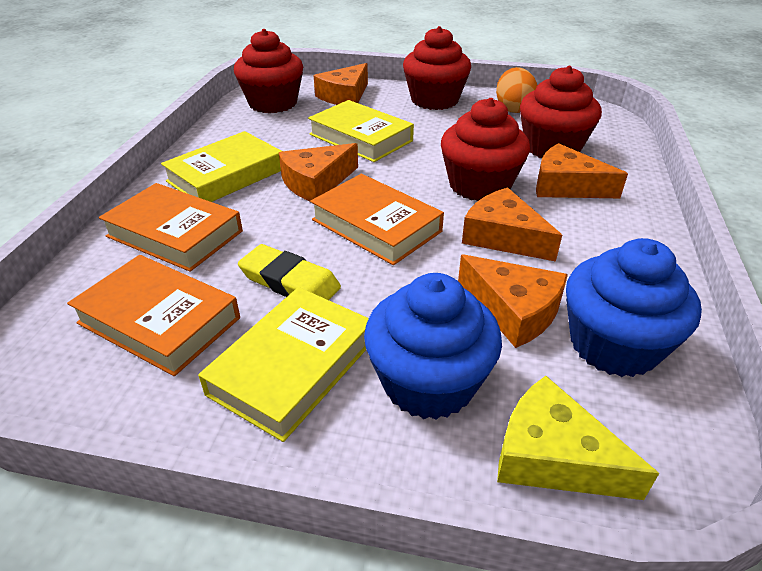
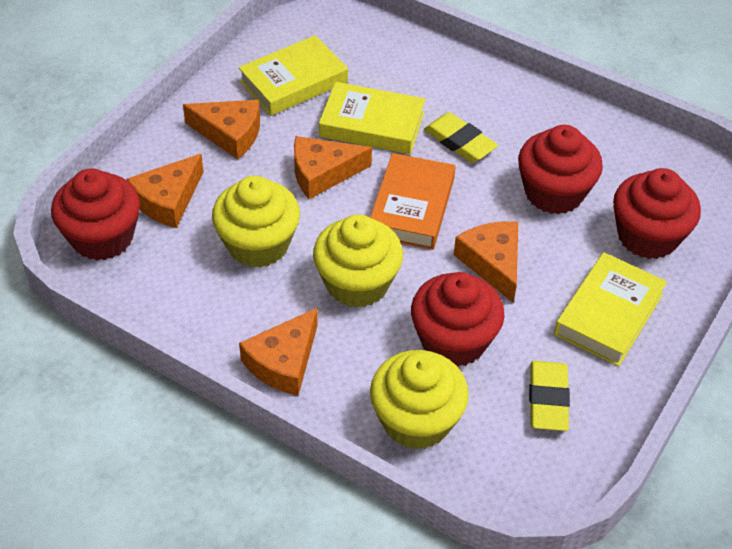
blue cupcake: [364,273,502,420] [566,238,702,377] = 2 -> none = 0
orange book: [67,255,240,376] [99,183,243,272] [310,174,444,265] = 3 -> [370,153,455,250] = 1
orange egg: [496,67,537,113] = 1 -> none = 0
yellow cheese: [497,376,659,500] = 1 -> none = 0
yellow cupcake: none = 0 -> [212,176,300,268] [313,215,403,308] [370,350,469,450] = 3
yellow eraser: [238,244,341,300] = 1 -> [424,112,498,163] [529,361,570,431] = 2

